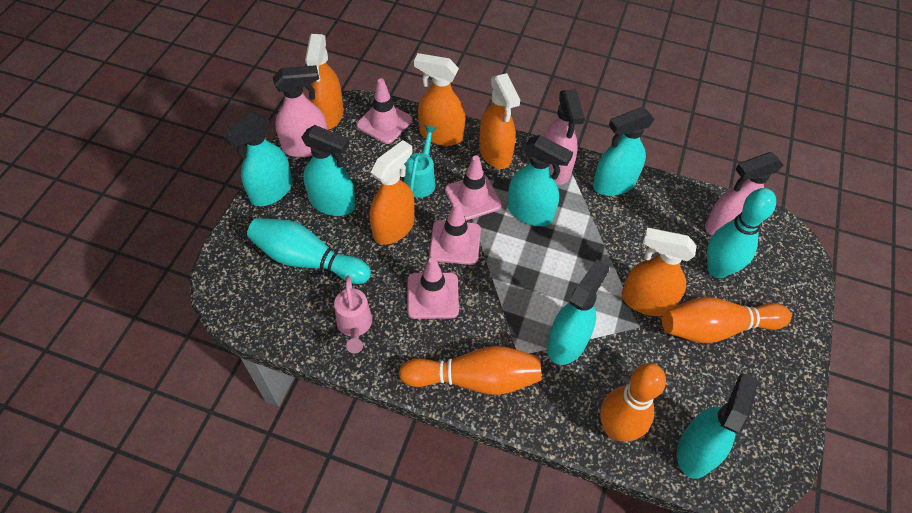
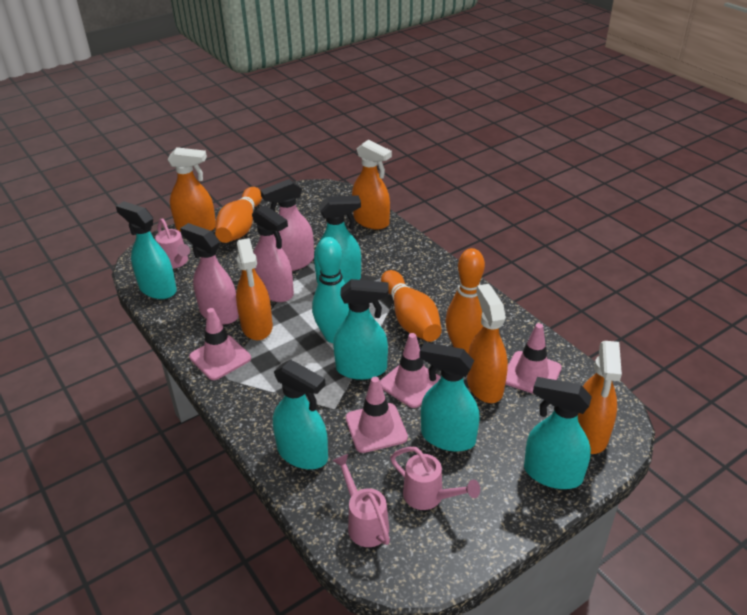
pink watering can: [334,275,372,353] = 1 -> [155,218,190,269] [332,454,390,547] [390,447,480,510] = 3
turquoise bowling pin: [247,218,371,284] [707,188,776,278] = 2 -> [312,237,349,343] = 1
turquoise watering can: [404,125,437,198] = 1 -> none = 0

